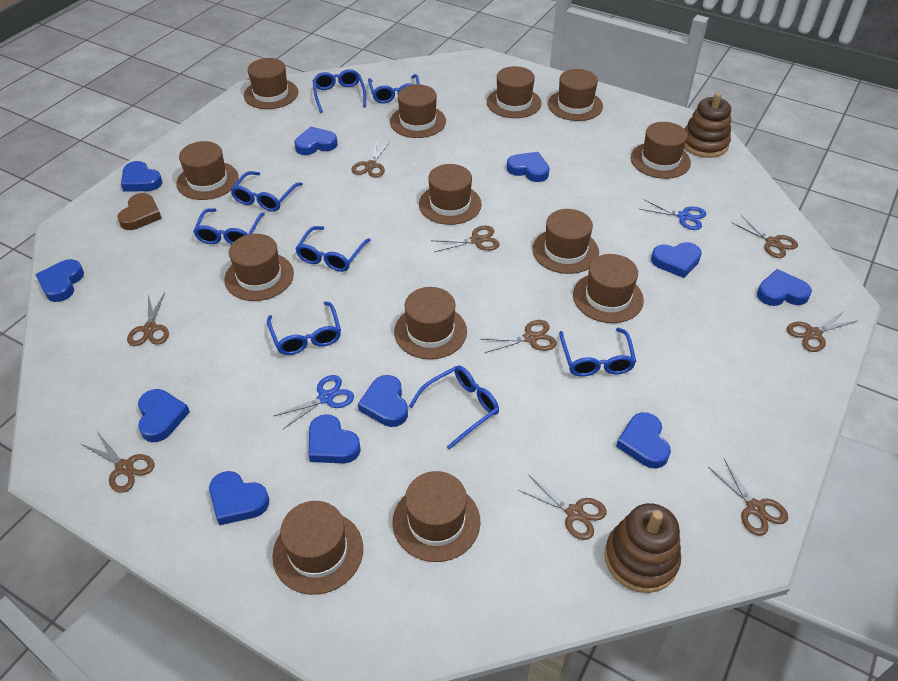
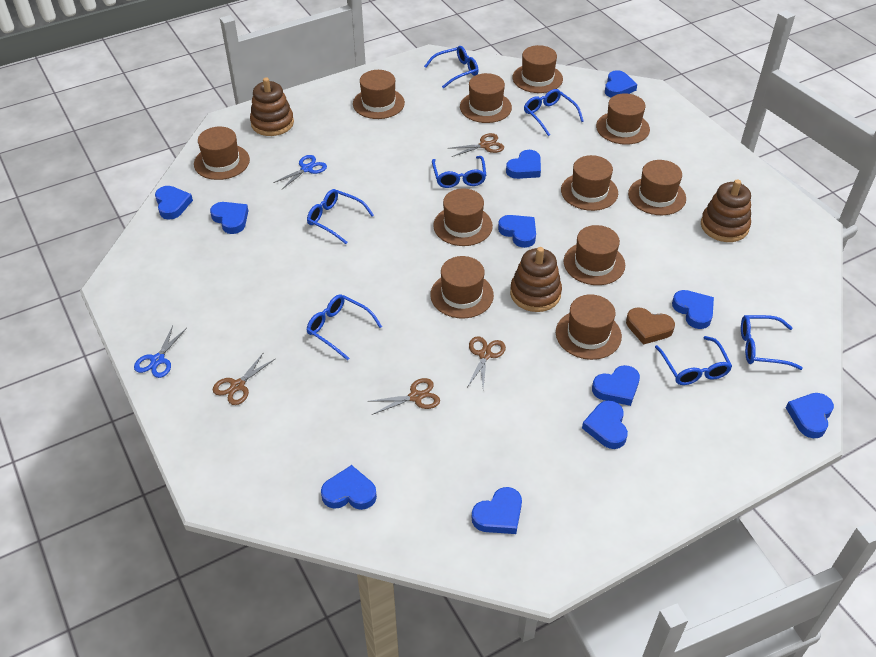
blue glasses: [193,208,265,245] [230,171,303,212] [267,301,341,355] [295,226,371,272] [313,69,366,113] [368,74,420,103] [409,366,499,450] [559,328,636,377] = 8 -> [307,189,374,244] [307,294,382,361] [424,46,479,89] [432,156,486,188] [524,89,584,136] [655,336,732,385] [741,315,803,370] = 7
brown hat: [176,141,239,200] [224,234,294,301] [244,58,298,109] [272,501,363,595] [390,84,446,138] [393,471,480,562] [394,287,467,359] [419,164,482,225] [487,66,541,118] [532,209,599,274] [548,69,603,121] [573,254,644,323] [631,122,691,179] = 13 -> [194,127,250,180] [353,70,405,119] [430,256,494,318] [433,189,493,246] [460,73,512,123] [513,45,563,93] [556,294,622,360] [561,155,618,211] [564,225,625,285] [596,93,650,145] [628,160,686,215] = 11
brown scissors: [81,433,155,493] [127,292,169,346] [352,141,390,178] [431,225,500,252] [480,320,557,353] [518,475,607,540] [708,459,788,536] [731,215,798,258] [787,310,857,352] = 9 -> [213,352,276,405] [367,378,440,415] [447,133,504,157] [468,336,506,389] = 4
brown stacking toy: [605,503,681,593] [684,92,731,158] = 2 -> [250,77,294,136] [510,247,562,312] [701,179,751,242] = 3

